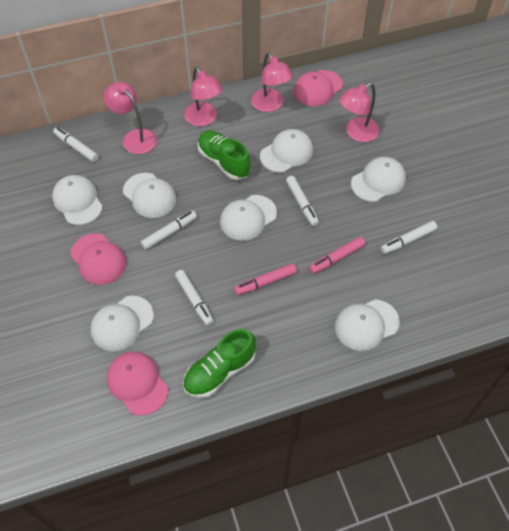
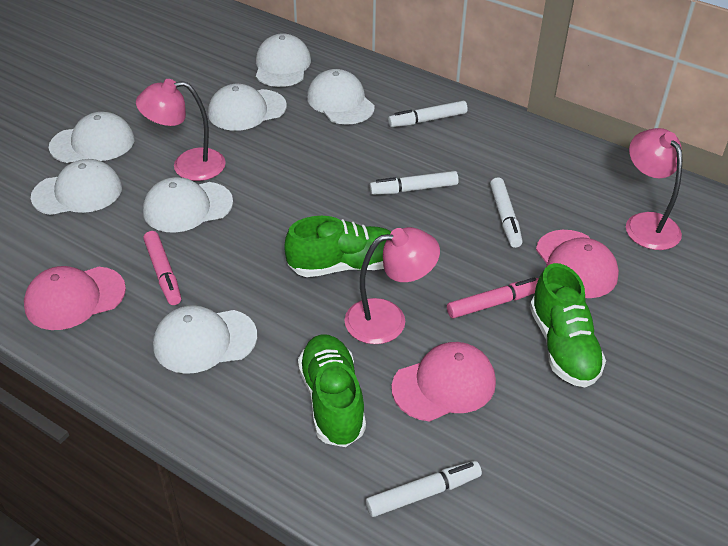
green shoe: [183,329,256,398] [198,131,251,180] = 2 -> [284,216,391,277] [298,335,366,447] [530,263,606,387] = 3
pink lamp: [103,82,157,154] [184,67,223,126] [251,52,293,112] [339,82,380,142] = 4 -> [136,79,226,181] [345,227,440,344] [626,128,682,250] = 3
white marker: [53,127,98,162] [141,211,197,250] [175,270,214,326] [286,176,319,226] [381,221,438,254] = 5 -> [365,461,482,517] [369,171,459,195] [388,101,468,127] [490,177,523,248] = 4

